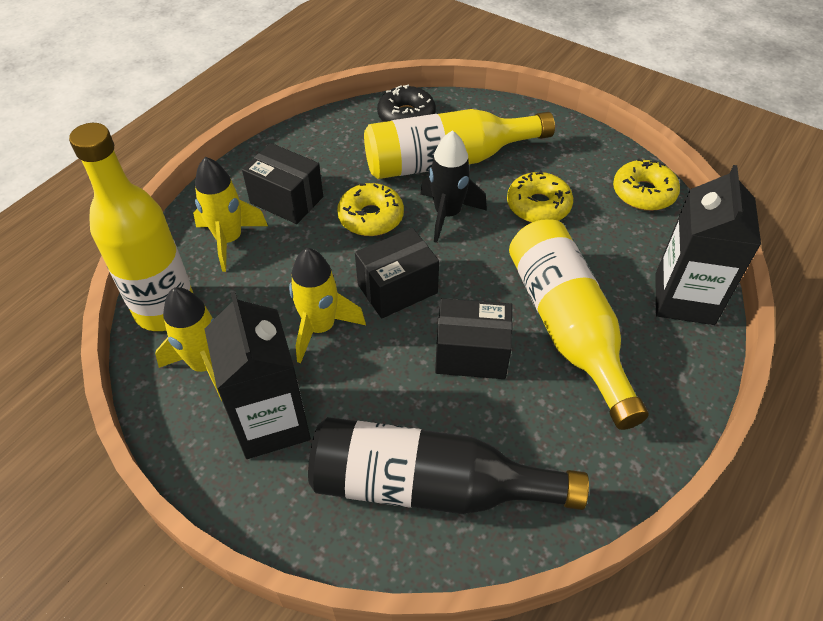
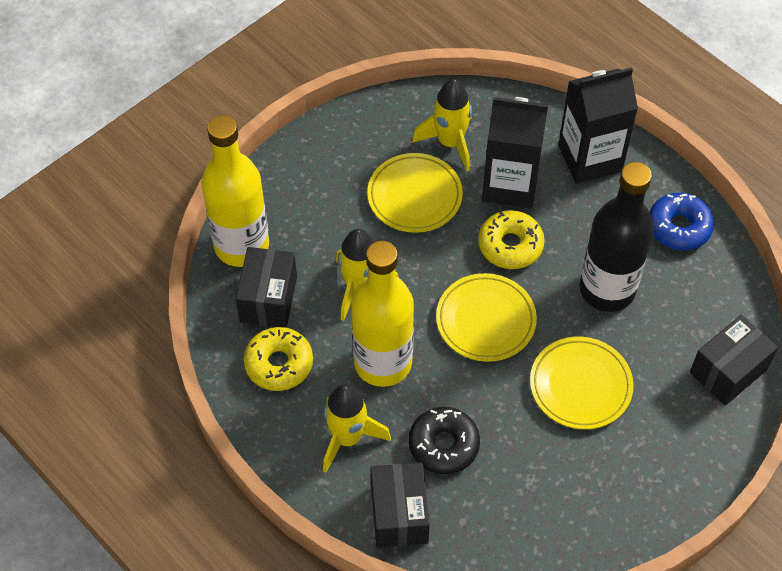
black rocket: [420,130,487,243] = 1 -> none = 0
blue donut: none = 0 -> [649,192,714,251] = 1
yellow bottle: [69,123,194,331] [364,109,555,179] [509,219,649,430] = 3 -> [201,115,269,267] [351,241,414,387] = 2
yellow donut: [337,183,404,236] [507,170,573,223] [613,158,680,211] = 3 -> [244,327,313,391] [478,210,545,269] = 2
yellow plate: none = 0 -> [367,153,463,233] [436,273,537,362] [530,337,634,429] = 3

